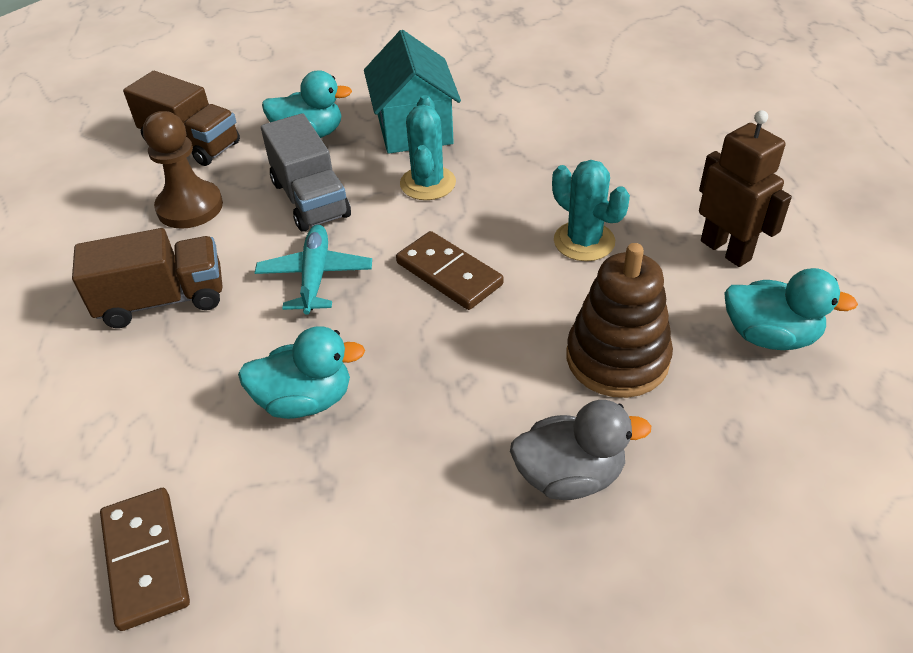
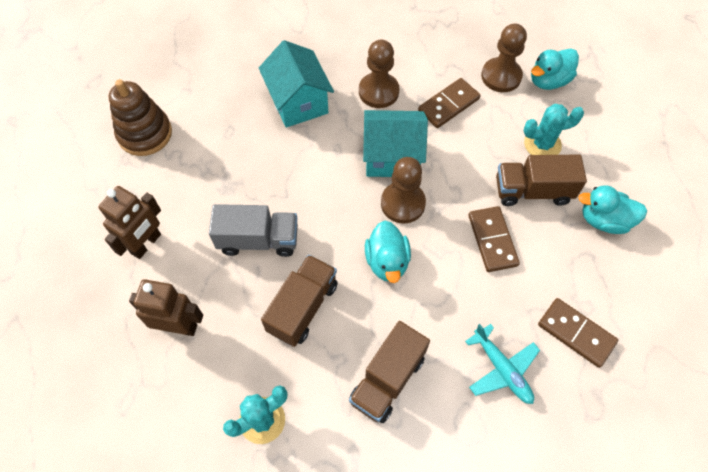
brown domino: [100,488,190,631] [396,231,504,310] = 2 -> [418,78,481,128] [468,206,520,272] [538,298,618,368] = 3
brown pawn: [143,111,223,229] = 1 -> [359,39,399,108] [381,157,426,223] [481,23,527,92] = 3
brown robot: [699,110,792,267] = 1 -> [98,186,161,259] [129,279,203,336] = 2
brown truck: [72,228,222,328] [123,71,240,166] = 2 -> [261,255,338,347] [349,321,430,423] [496,155,587,206] = 3
grey duck: [510,400,651,500] = 1 -> none = 0
turquoise house: [364,30,461,154] = 1 -> [259,40,334,128] [363,110,428,177] = 2

